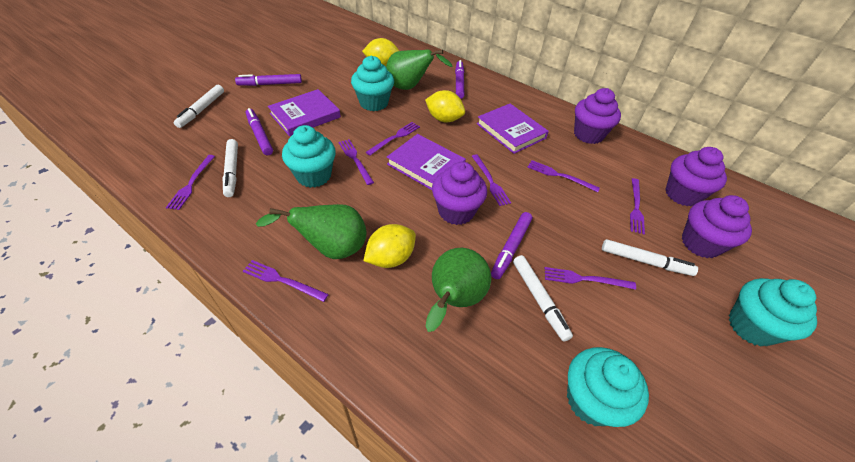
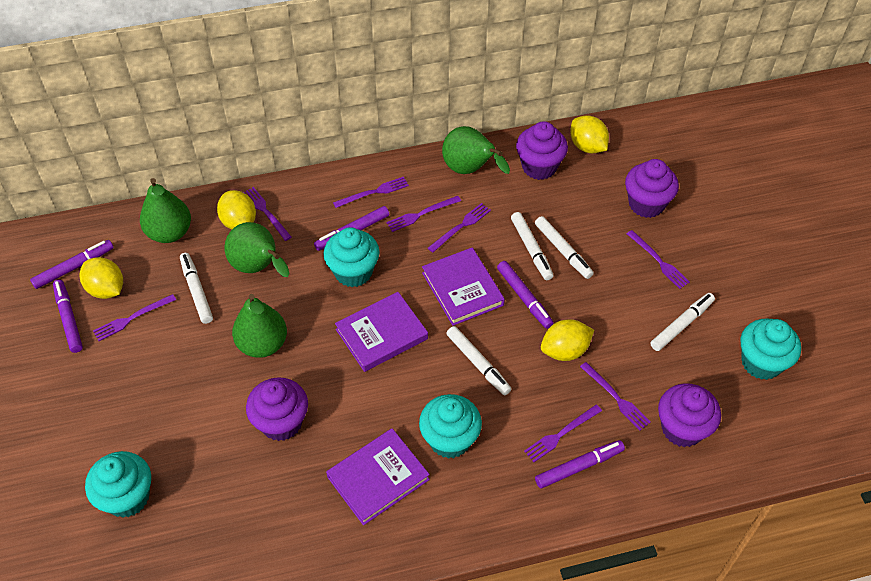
green pear: [256,204,366,259] [386,49,453,90] [425,248,491,332] = 3 -> [140,178,191,243] [224,222,289,277] [232,294,287,358] [442,126,510,174] = 4
purple marker: [235,74,302,86] [246,108,273,155] [455,60,464,99] [491,212,532,279] = 4 -> [30,240,114,289] [53,280,83,353] [314,206,389,251] [497,261,554,329] [535,440,625,489] = 5
white marker: [174,85,224,128] [223,139,238,197] [513,255,573,342] [602,239,698,276] = 4 -> [180,253,213,324] [446,326,511,395] [511,212,553,280] [535,216,594,279] [650,293,715,351] = 5
yellow lemon: [362,38,399,66] [363,224,416,268] [425,90,465,122] = 3 -> [80,257,123,299] [217,190,256,230] [541,319,594,361] [570,115,609,153] = 4

